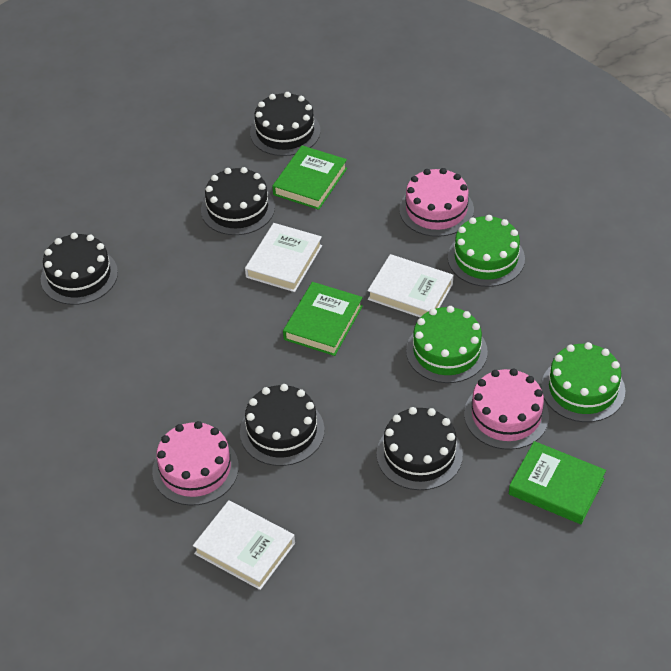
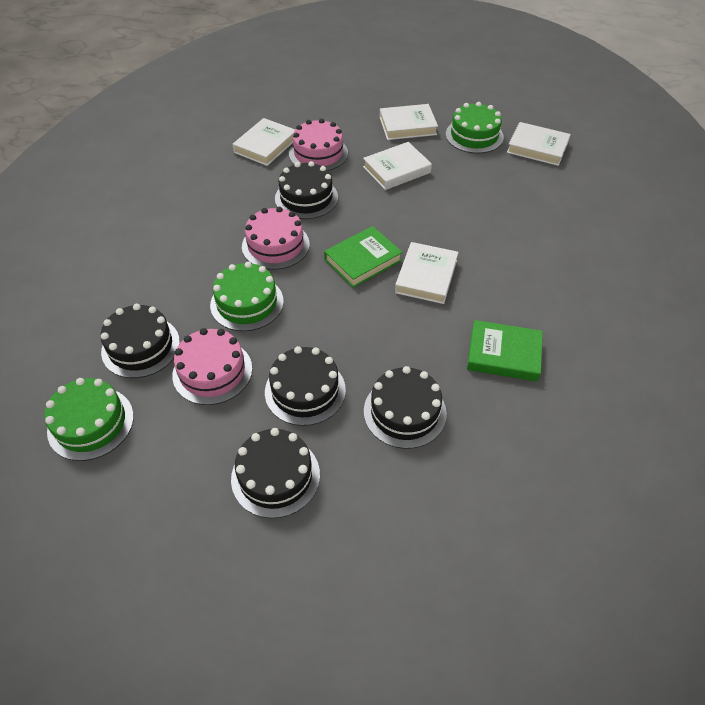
green book: [272,146,347,210] [283,282,363,356] [509,441,606,524] = 3 -> [324,226,403,288] [467,320,543,382] = 2
white book: [193,500,295,590] [245,223,322,292] [368,254,453,317] = 3 -> [233,118,295,166] [363,142,432,190] [380,104,438,140] [395,242,458,304] [507,122,571,166] = 5

